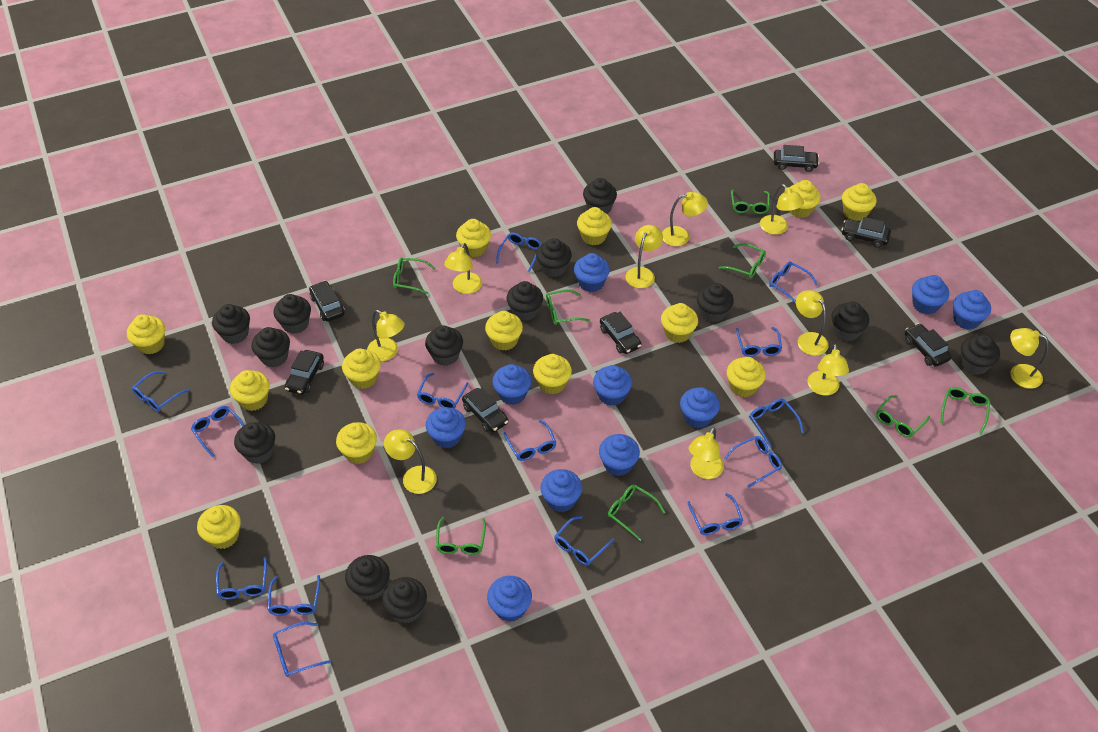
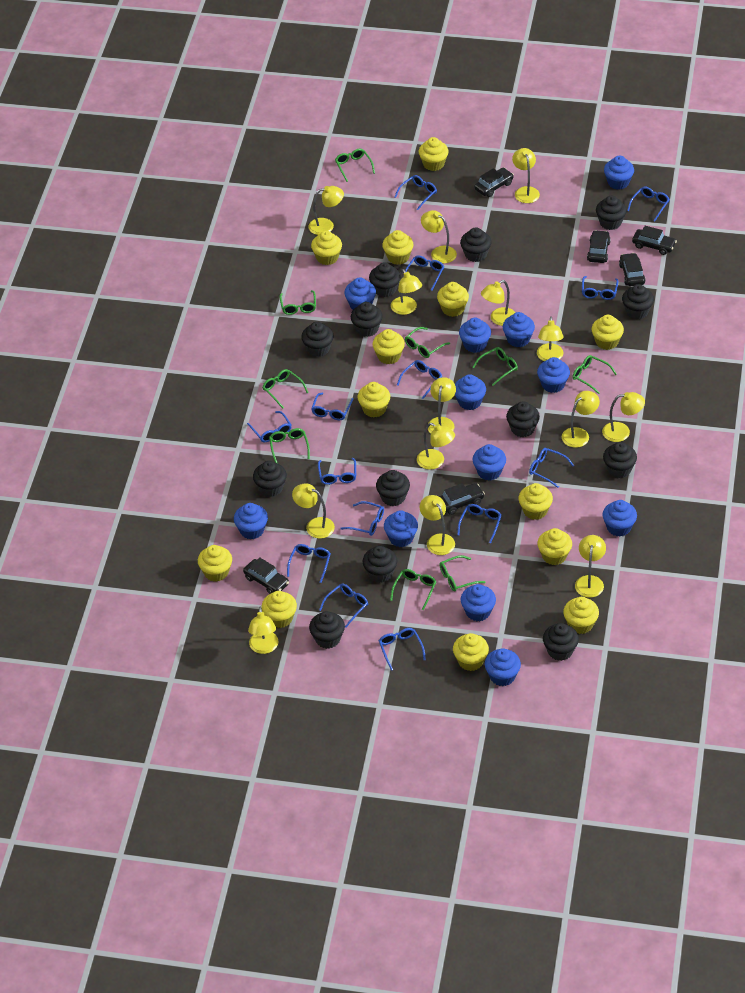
black car: [285,350,324,395] [309,281,345,322] [462,388,508,433] [600,312,642,354] [774,145,819,172] [842,217,891,248] [905,323,952,367] = 7 -> [243,557,289,594] [439,483,485,515] [474,168,514,197] [587,230,611,263] [619,253,646,286] [632,226,677,255] = 6
blue cupcake: [426,407,466,448] [487,576,532,622] [492,364,531,405] [540,469,582,512] [574,253,610,292] [593,365,632,406] [599,434,640,476] [680,387,720,428] [912,275,949,315] [953,290,991,330] = 10 -> [234,503,268,539] [344,278,376,310] [384,510,418,547] [455,374,486,410] [459,318,491,353] [461,584,496,621] [473,444,506,481] [485,648,521,686] [503,312,535,347] [537,357,570,393] [603,500,637,537] [604,155,634,190] = 12
green glasses: [393,258,435,294] [436,517,486,555] [546,289,590,325] [608,485,666,541] [719,243,766,278] [731,189,770,214] [876,395,930,438] [940,387,990,434] = 8 -> [262,369,309,409] [269,428,310,463] [279,290,316,315] [335,149,375,182] [390,569,437,610] [405,327,450,358] [440,555,485,592] [472,347,518,386] [572,355,617,394] = 9
yellow lamp: [367,310,405,361] [384,429,437,494] [444,243,482,294] [625,225,663,288] [662,192,708,246] [689,427,724,479] [760,184,804,235] [796,290,829,356] [807,344,849,396] [1010,328,1049,389] = 10 -> [248,607,278,654] [292,483,335,539] [308,186,344,235] [391,269,422,315] [417,423,455,470] [420,495,455,555] [421,210,457,263] [428,377,456,433] [481,280,516,326] [512,148,540,203] [537,316,564,361] [562,391,600,448] [575,535,606,598] [602,392,645,442] = 14

